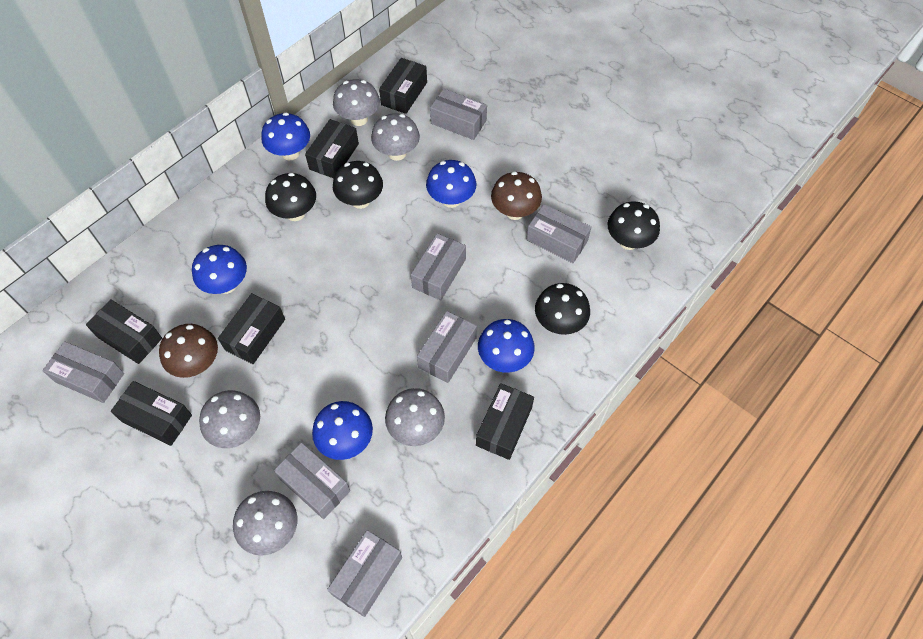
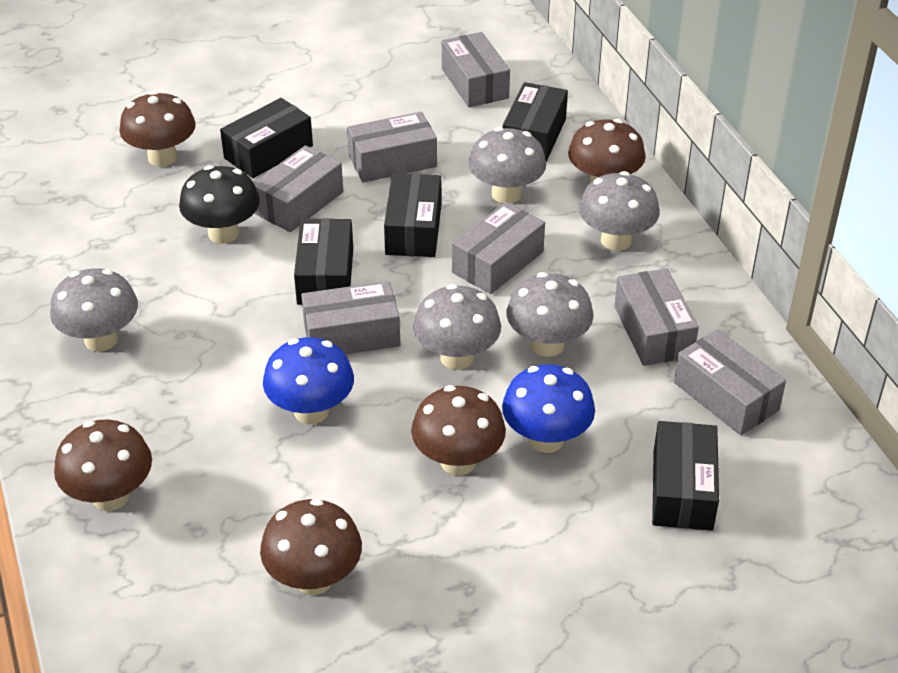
black box: [86,299,162,364] [111,381,192,446] [218,293,285,364] [305,119,359,178] [379,58,427,114] [476,383,534,460] = 6 -> [220,98,313,178] [294,218,353,305] [384,173,441,257] [503,82,568,162] [652,421,719,531] = 5
black mushroom: [265,173,316,221] [333,161,383,209] [535,283,590,335] [607,202,660,250] = 4 -> [179,165,260,244] = 1
blue mushroom: [192,245,247,294] [261,113,310,161] [312,401,373,460] [426,160,476,208] [478,319,535,373] = 5 -> [263,337,354,424] [502,364,595,453] = 2
brown mushroom: [159,324,218,378] [491,172,542,220] = 2 -> [54,420,152,511] [119,91,196,167] [260,498,362,595] [411,385,506,475] [568,119,646,184] = 5

